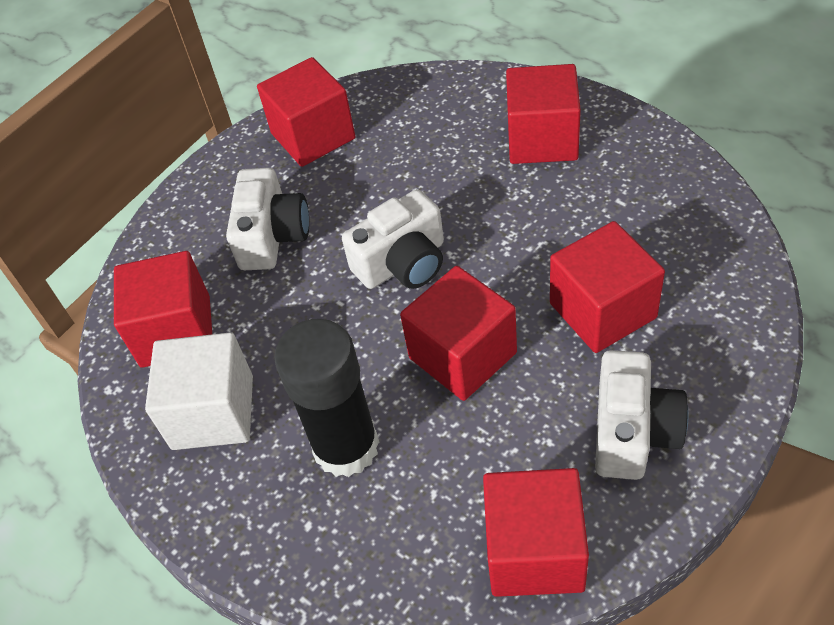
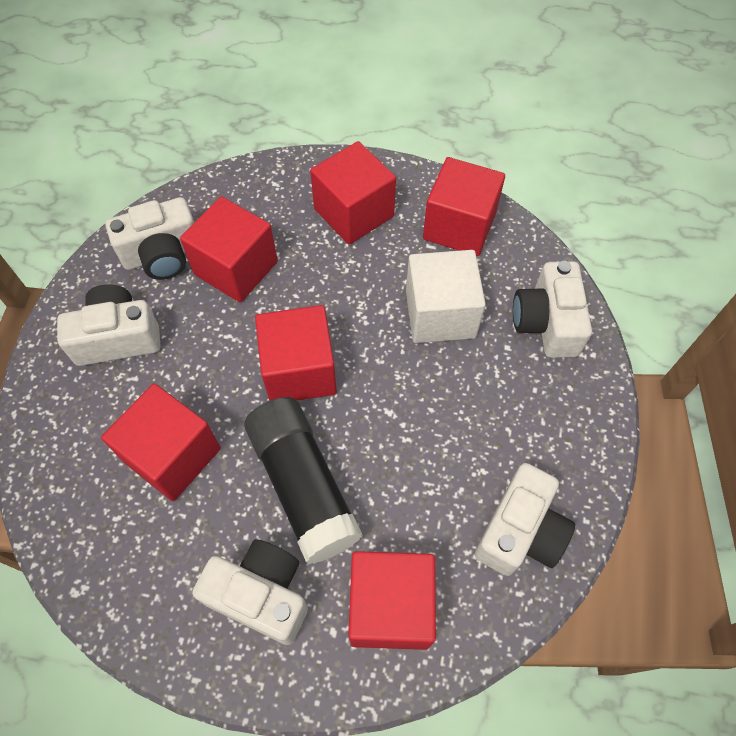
white camera: [226,168,309,270] [342,189,444,289] [595,350,689,480] = 3 -> [57,284,161,366] [105,197,194,280] [192,539,308,645] [475,463,575,576] [513,261,592,358] = 5

